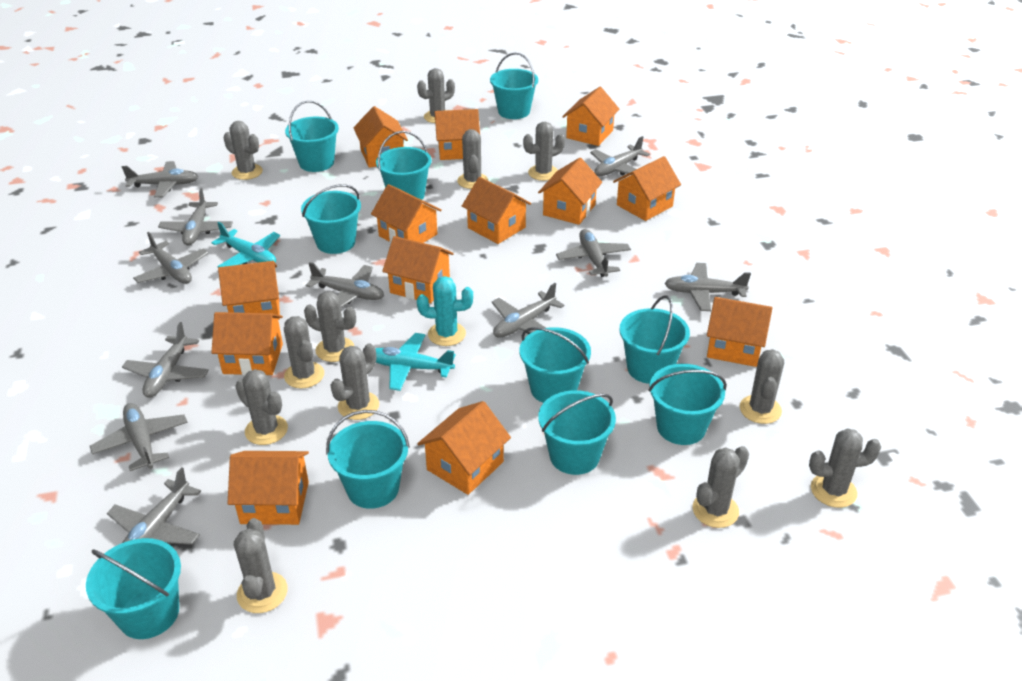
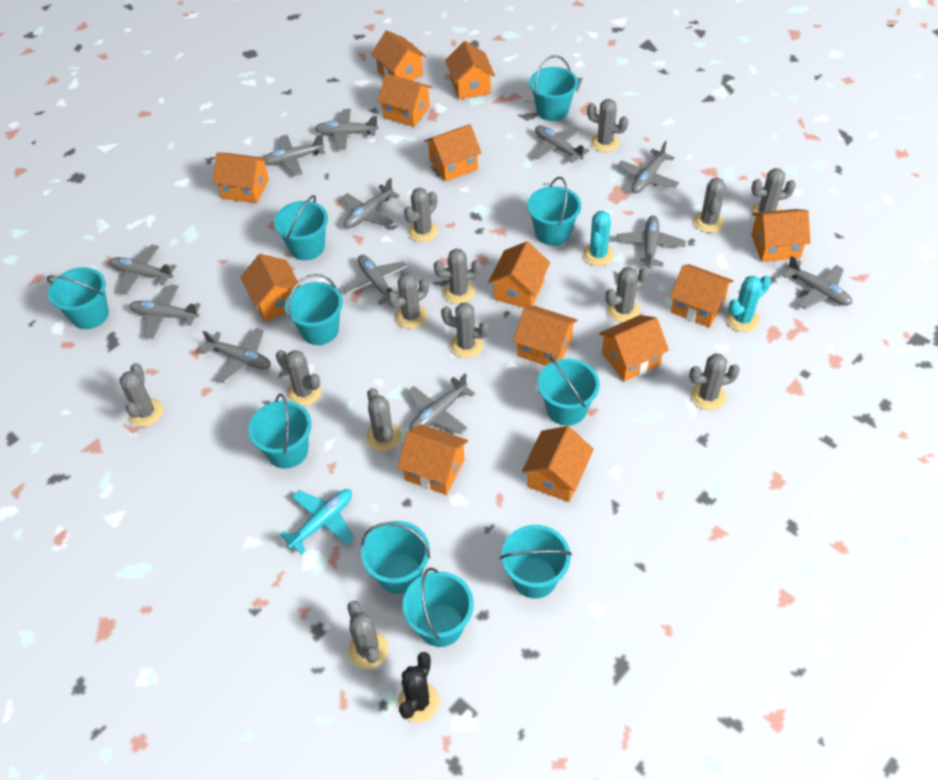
black cactus: none = 0 -> [398,652,439,722] = 1
grey cactus: [223,121,263,180] [234,518,288,613] [235,369,288,445] [284,316,324,389] [304,291,356,362] [330,343,379,420] [417,68,455,123] [457,129,488,189] [523,122,565,181] [693,446,749,528] [740,349,784,424] [809,428,881,508] = 12 -> [119,363,163,427] [276,350,321,406] [347,601,389,669] [366,388,401,452] [387,273,429,329] [404,188,438,242] [434,249,481,304] [441,302,489,358] [587,99,628,152] [605,267,649,323] [689,353,740,410] [694,178,726,233] [751,168,796,219] = 13
grey plane: [90,403,188,471] [107,467,201,545] [122,161,198,198] [122,322,209,398] [133,232,208,284] [158,188,233,245] [306,262,384,307] [492,283,564,338] [556,229,631,277] [590,136,650,176] [665,263,751,311] = 11 -> [109,245,176,295] [130,284,201,339] [201,328,271,383] [263,134,325,176] [315,109,379,150] [342,178,400,228] [343,255,408,305] [407,373,475,434] [533,126,590,163] [617,215,686,268] [618,141,679,193] [782,255,852,309] = 12
turquoise cactus: [417,276,473,346] = 1 -> [583,211,614,266] [726,275,771,332] = 2
turquoise plane: [211,222,280,267] [375,333,456,391] = 2 -> [280,489,354,554] = 1

